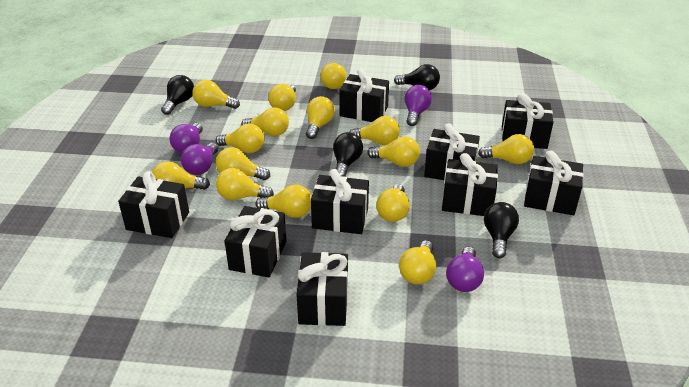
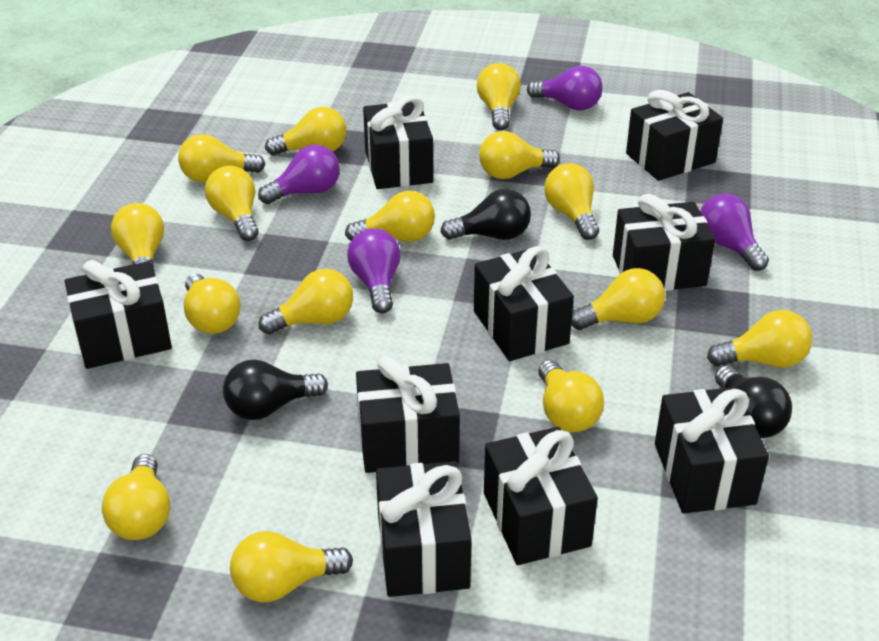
black light bulb: [161,75,194,115] [333,132,363,177] [394,64,440,90] [484,202,519,258] = 4 -> [223,359,328,420] [440,189,531,240] [715,365,792,438] = 3

